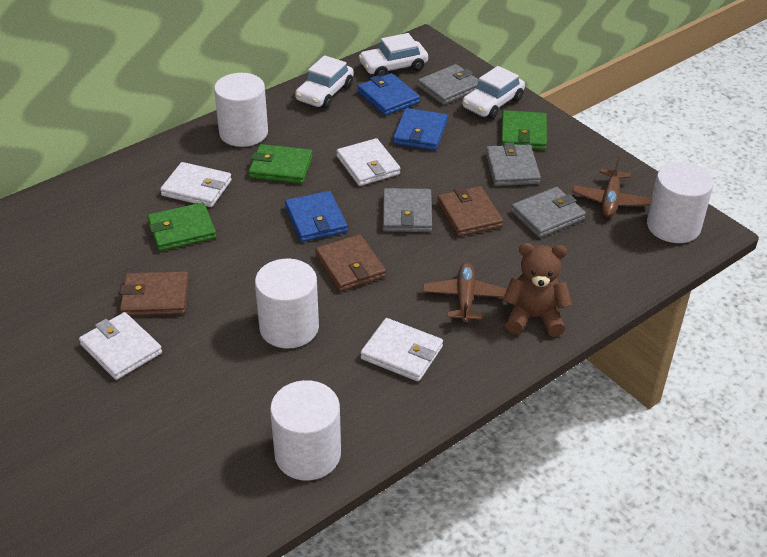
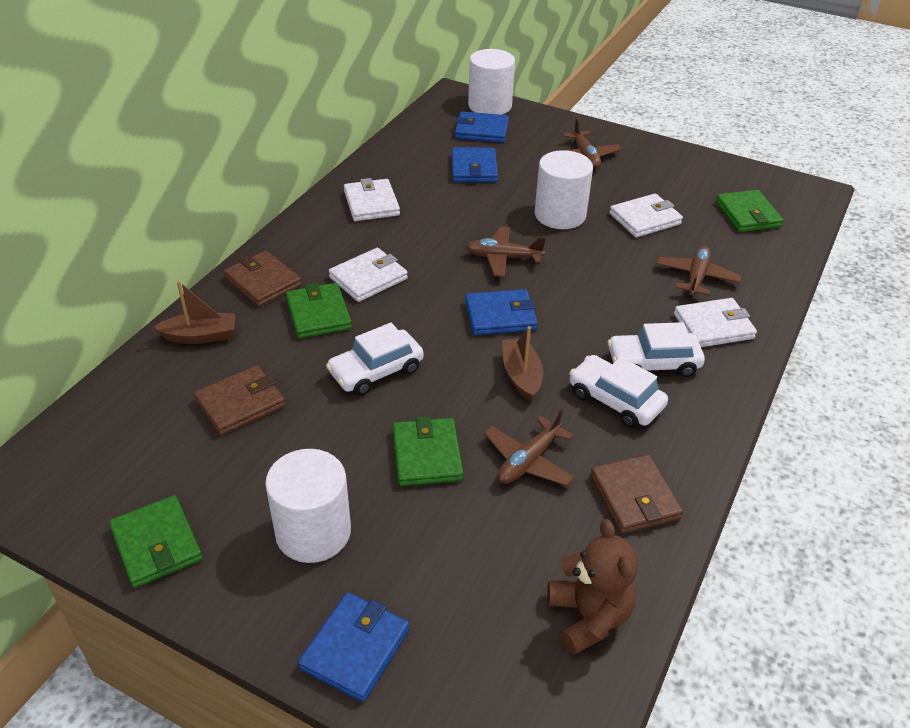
blue wallet: [285,191,348,242] [357,73,420,116] [393,108,447,150] = 3 -> [298,592,410,702] [452,147,498,182] [455,111,509,143] [465,289,538,335] = 4
brown boat: none = 0 -> [153,281,235,344] [502,326,543,402] = 2
brown plane: [423,262,507,323] [572,157,651,217] = 2 -> [466,226,546,277] [484,408,575,486] [563,118,621,168] [656,246,742,298] = 4
green wallet: [147,202,216,251] [248,144,313,184] [501,110,547,150] = 3 -> [109,495,202,588] [286,283,352,339] [392,416,463,486] [716,190,784,232] = 4
grey wallet: [382,188,432,232] [418,64,479,105] [486,142,541,186] [511,187,586,238] = 4 -> none = 0
white cylinder: [214,73,268,147] [255,259,319,348] [270,380,341,481] [647,162,714,243] = 4 -> [265,449,351,563] [468,49,515,115] [535,150,593,229] = 3

